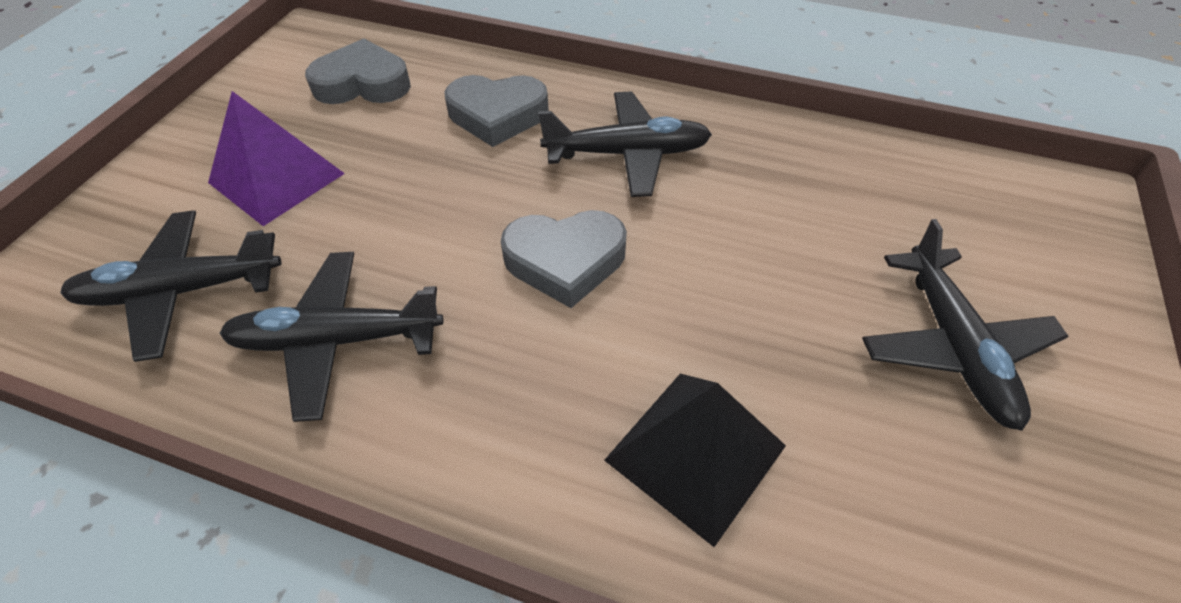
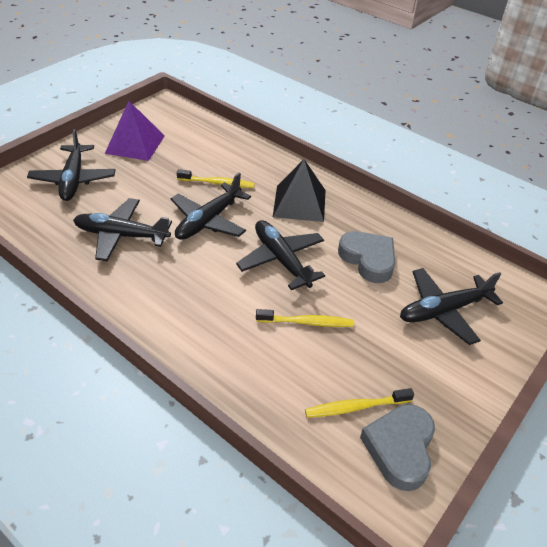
black plane: [60,210,282,362] [220,252,443,422] [538,92,712,197] [862,219,1068,431] = 4 -> [27,129,115,201] [73,198,172,261] [171,173,251,240] [236,220,325,290] [400,268,503,345] = 5
grey heart: [305,38,411,104] [444,75,549,147] [501,210,627,308] = 3 -> [338,231,395,283] [360,404,435,491] = 2
yellow toothbrush: none = 0 -> [177,169,255,188] [256,309,354,327] [305,388,414,418] = 3

